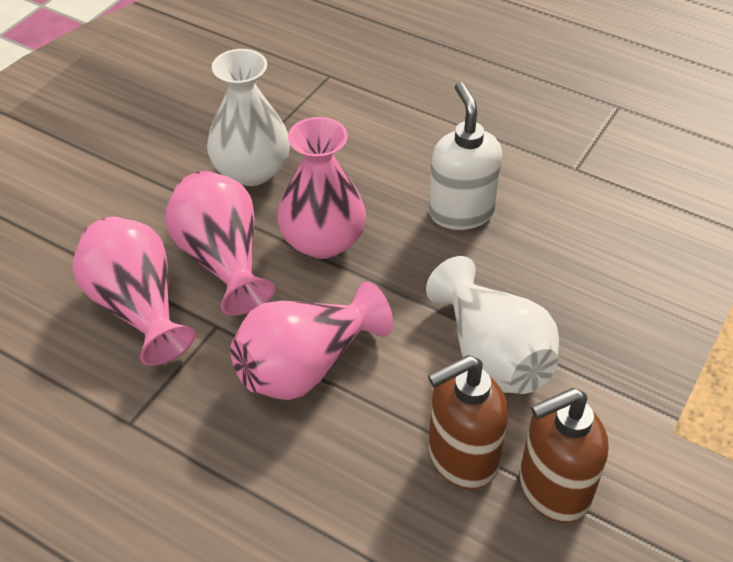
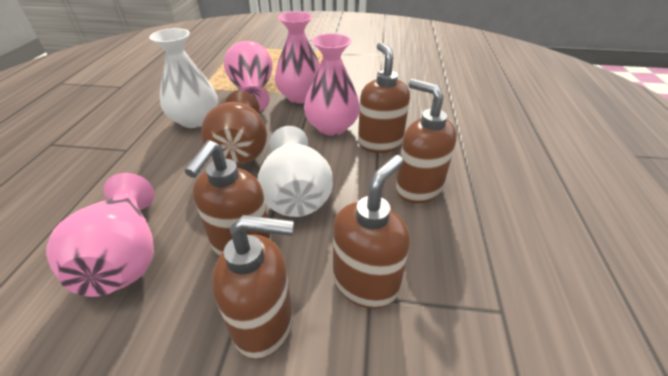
brown soap dispenser: [428,355,508,490] [519,388,609,523] = 2 -> [184,140,272,256] [212,215,294,359] [333,155,410,309] [358,42,410,153] [396,79,457,203] = 5
brown vase: none = 0 -> [201,91,267,165] = 1
white soap dispenser: [429,82,502,230] = 1 -> none = 0

